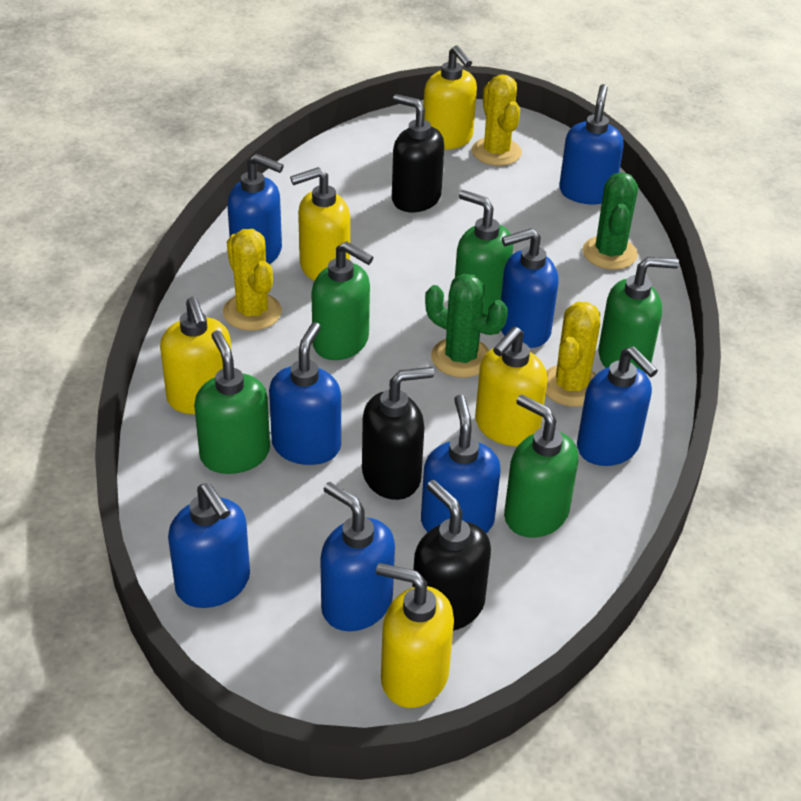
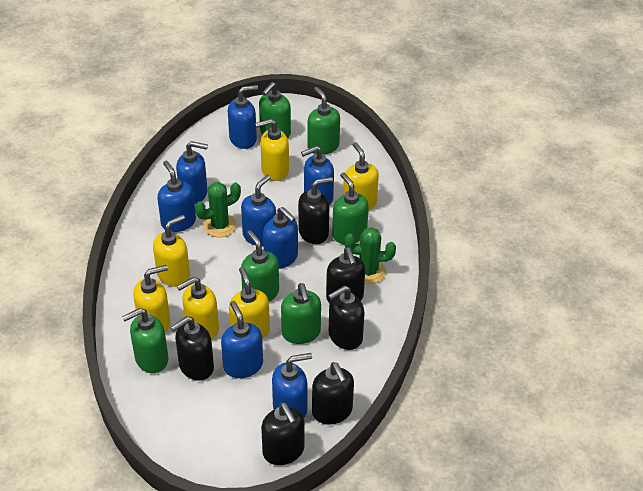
black soap dispenser: [362,367,434,500] [392,94,444,212] [412,480,491,631] = 3 -> [170,316,214,381] [261,402,304,465] [298,177,333,244] [312,362,354,425] [326,247,365,303] [328,285,365,350] = 6
green soap dispenser: [194,330,270,474] [312,241,373,360] [455,190,513,315] [504,395,578,538] [598,257,679,373] = 5 -> [122,308,169,373] [241,230,279,302] [259,82,291,138] [281,283,321,344] [307,87,340,155] [332,172,369,244] = 6
yellow cactus: [223,229,282,331] [472,74,522,166] [546,302,600,407] = 3 -> none = 0
yellow soap dispenser: [160,297,231,414] [290,167,350,281] [376,563,454,708] [424,45,477,150] [475,327,548,446] = 5 -> [133,265,171,332] [153,215,190,287] [177,277,219,340] [229,267,270,339] [255,119,289,181] [343,142,379,211] = 6

